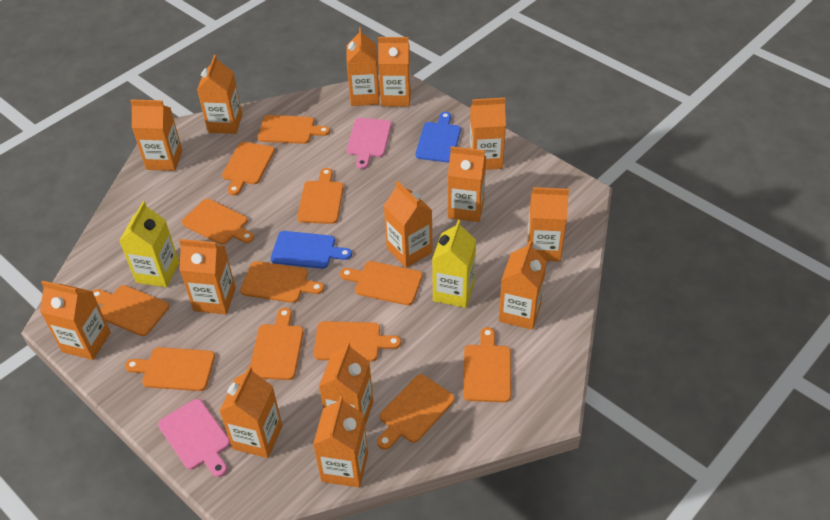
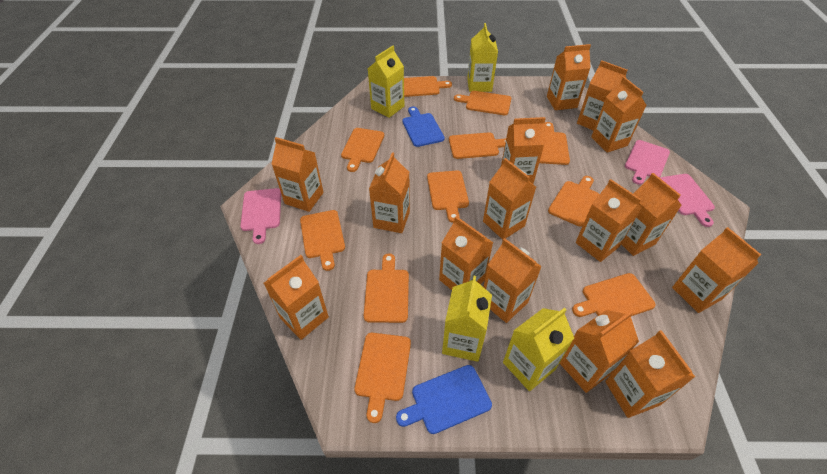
orange carton: [40,280,111,360] [130,100,182,171] [179,239,236,314] [197,55,242,134] [219,366,283,458] [313,396,368,488] [319,342,374,425] [346,27,380,106] [378,37,411,106] [384,181,433,268] [448,146,486,222] [469,98,506,170] [499,240,547,330] [527,187,569,262] = 14 -> [264,255,329,340] [272,137,324,212] [369,152,410,233] [439,216,493,290] [483,158,536,240] [483,238,542,323] [501,117,546,184] [547,44,591,110] [559,310,639,393] [576,179,642,262] [577,60,628,131] [591,77,647,153] [605,330,695,418] [621,173,682,256] [672,227,761,313] = 15
orange cutting board: [93,285,169,336] [125,347,215,391] [182,199,254,245] [222,142,275,195] [240,261,324,303] [250,308,304,380] [258,115,330,144] [297,168,344,224] [314,321,401,361] [340,261,423,305] [377,374,455,450] [463,327,511,402] = 12 -> [300,210,345,271] [341,128,384,172] [354,333,411,423] [364,253,409,323] [404,76,452,97] [427,170,469,223] [449,132,506,159] [454,91,511,115] [539,122,570,165] [548,176,599,227] [572,273,656,317] = 11
pink cutting board: [158,399,230,477] [347,118,391,169] = 2 -> [240,188,281,244] [625,140,670,185] [660,174,715,227] = 3
yellow carton: [120,201,179,287] [432,220,476,308] = 2 -> [368,46,404,118] [442,276,492,362] [467,23,498,92] [503,308,574,391] = 4

